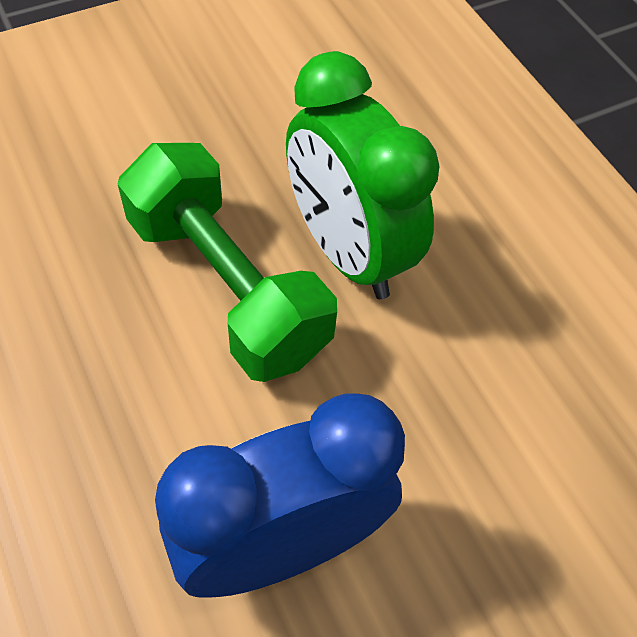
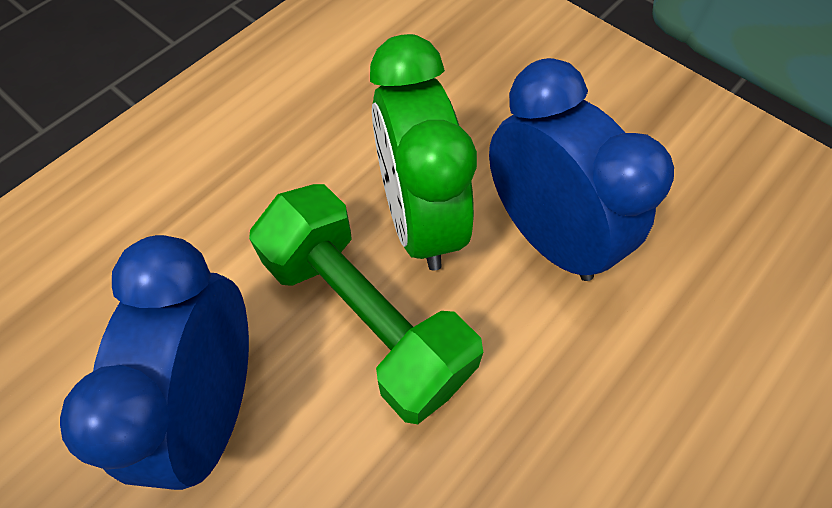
blue clock: [155,393,405,598] = 1 -> [60,235,249,490] [489,58,674,281] = 2

